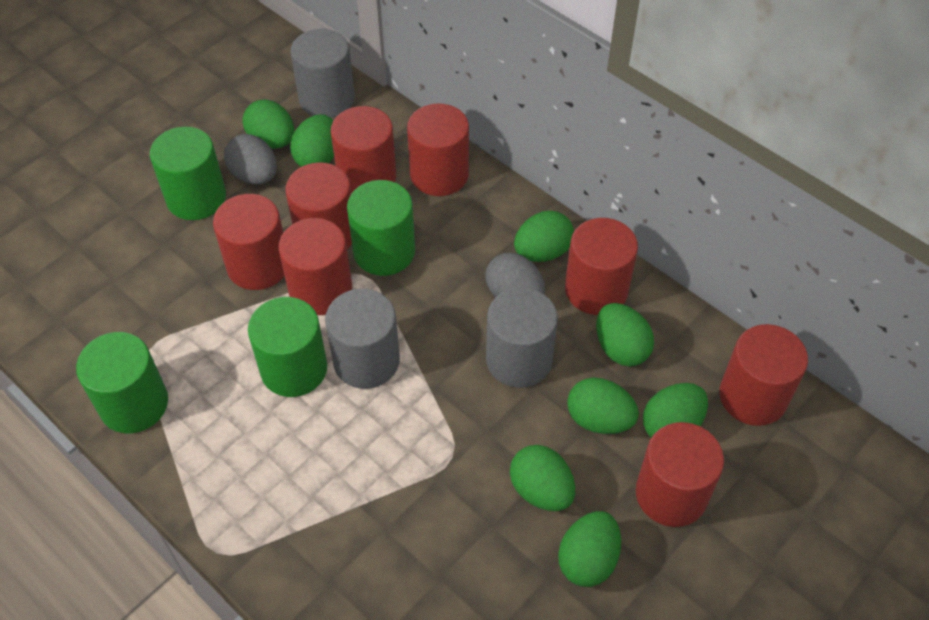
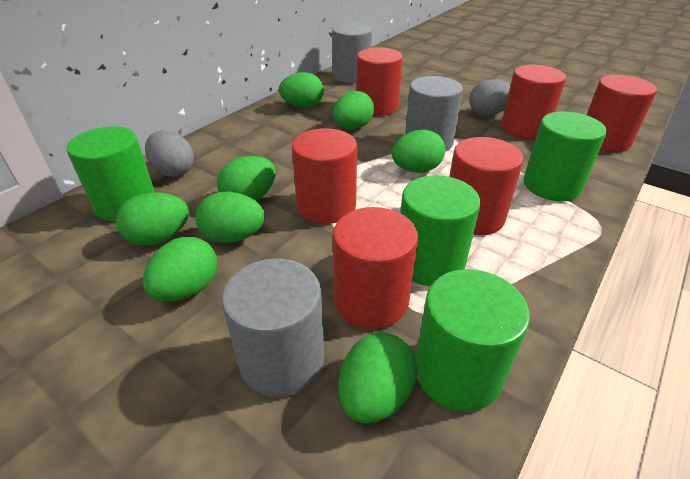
red cylinder: [213,194,284,290] [278,218,352,315] [285,162,352,249] [331,106,396,194] [407,104,469,196] [565,218,638,315] [636,422,724,527] [719,324,808,426] = 8 -> [292,128,357,224] [333,207,418,329] [356,47,403,116] [449,137,524,235] [501,65,566,139] [587,75,657,152] = 6

